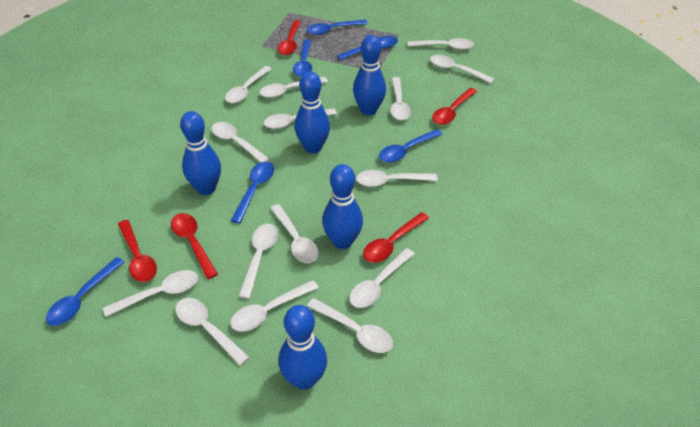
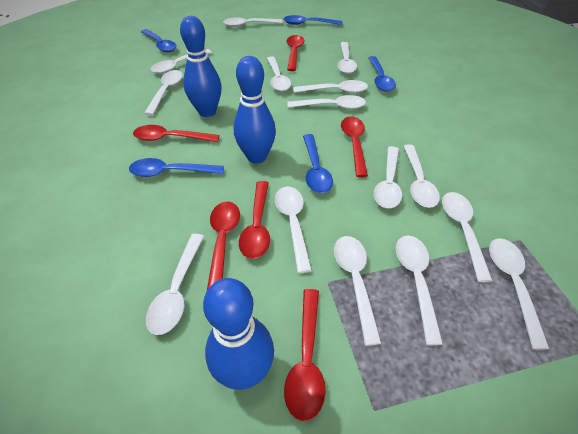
blue bowling pin: [180,111,221,195] [278,305,327,390] [295,71,330,154] [322,164,363,249] [353,35,386,115] = 5 -> [180,16,222,117] [203,278,274,390] [234,56,276,164] = 3
blue spoon: [46,257,124,326] [231,162,274,223] [293,39,312,77] [307,20,368,35] [337,36,398,60] [379,129,442,163] = 6 -> [129,158,224,177] [141,29,176,52] [284,15,342,25] [303,134,333,193] [368,56,396,92] = 5
red spoon: [118,220,157,282] [171,213,218,279] [278,20,301,55] [363,212,429,263] [432,88,477,125] = 5 -> [133,125,220,142] [207,201,240,290] [239,181,270,259] [284,289,326,421] [286,35,304,71] [341,117,368,177] = 6

